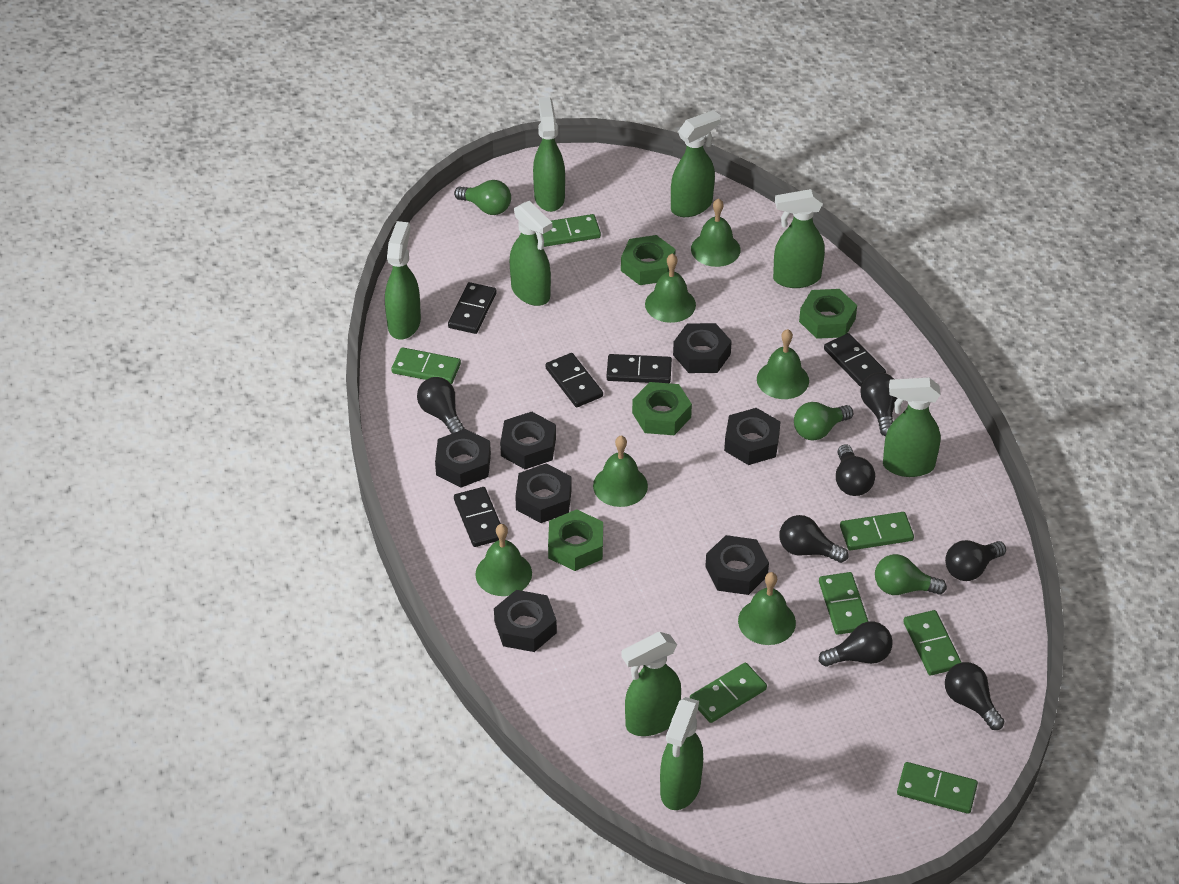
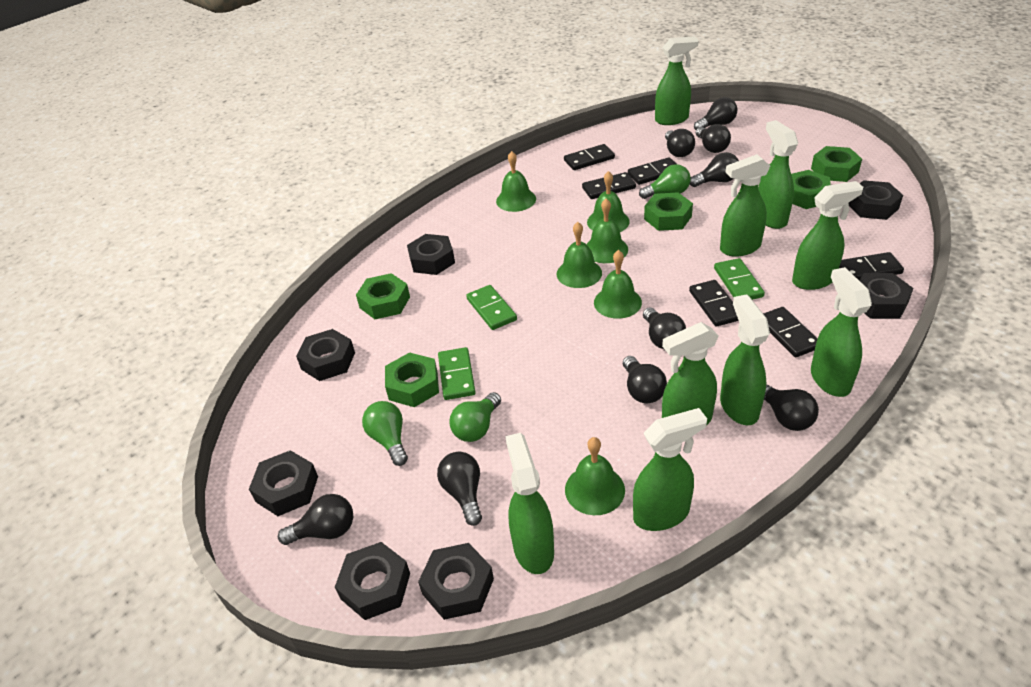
black domino: [448,282,497,334] [454,487,501,547] [545,353,603,407] [606,354,672,383] [824,333,886,387] = 5 -> [564,144,615,170] [582,172,636,199] [628,157,676,185] [689,280,739,327] [763,307,818,357] [839,252,904,280] = 6
black light bulb: [417,377,465,434] [779,515,849,563] [819,622,893,667] [836,444,875,496] [860,372,897,436] [945,540,1006,581] [945,662,1004,730] = 7 -> [278,494,353,545] [437,452,482,526] [623,356,667,403] [643,307,686,349] [665,129,695,157] [690,152,739,187] [694,97,737,130] [696,124,731,153] [764,384,819,431] = 9
green domino: [391,347,461,384] [543,214,601,247] [690,663,767,723] [819,572,869,635] [840,512,914,551] [897,762,978,814] [903,610,962,675] = 7 -> [438,347,476,400] [466,285,517,330] [714,258,765,300] = 3
green nut: [548,509,603,571] [621,235,676,285] [632,382,692,435] [799,289,857,339] = 4 -> [356,273,410,319] [385,352,439,407] [644,192,693,231] [791,170,831,209] [811,146,862,182] = 5
green spray bottle: [385,221,421,339] [510,201,552,306] [533,97,565,212] [622,632,681,736] [660,697,703,810] [671,110,721,217] [773,189,825,288] [883,378,941,477] = 8 -> [505,433,554,574] [633,408,707,531] [655,36,699,125] [662,322,719,426] [720,154,770,257] [720,294,770,425] [758,120,798,229] [792,181,863,290] [811,267,872,397] = 9

